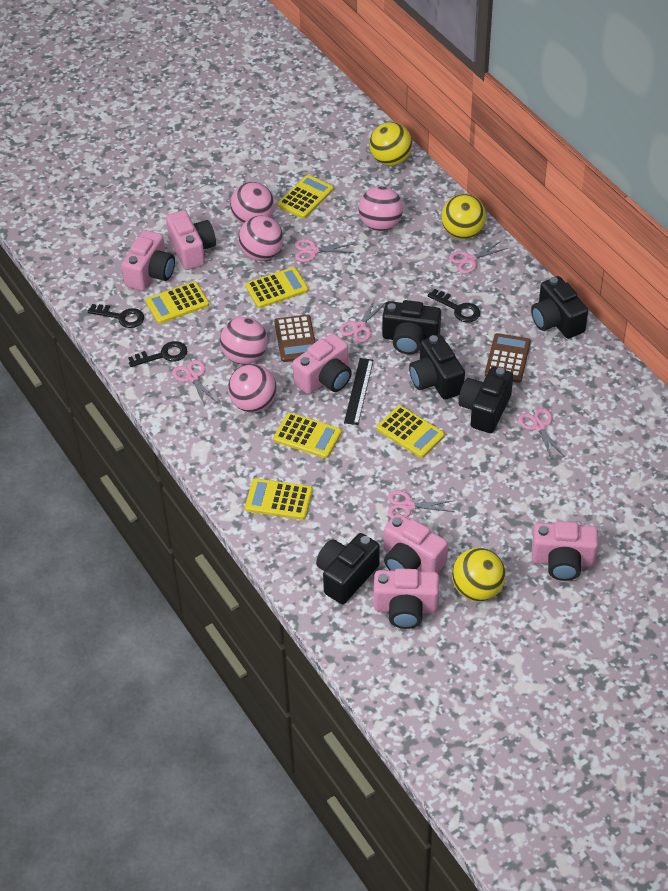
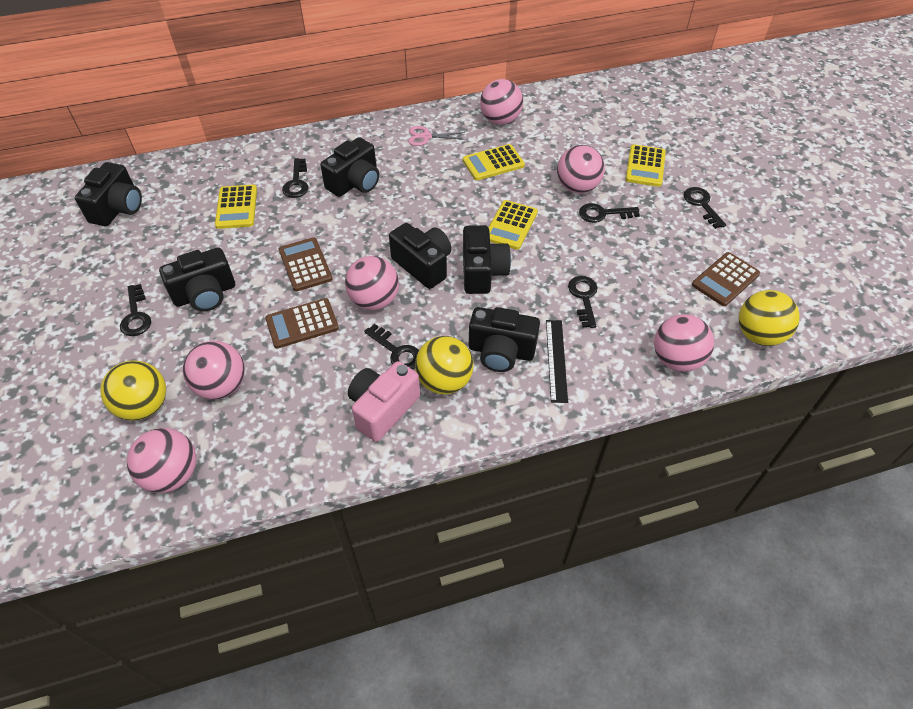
black camera: [316,533,380,604] [382,300,441,354] [409,334,465,400] [458,367,513,433] [531,276,588,339] = 5 -> [75,162,142,226] [159,247,235,311] [320,137,379,197] [389,223,452,289] [463,225,511,294] [469,307,540,372] = 6
black key: [87,304,144,328] [128,341,187,367] [428,289,480,322] = 3 -> [120,284,151,336] [282,158,308,198] [364,324,419,370] [568,276,597,328] [579,203,640,223] [684,187,726,229] = 6
brown calculator: [274,315,315,362] [485,333,531,383] = 2 -> [265,298,339,348] [279,237,333,291] [692,252,760,306] = 3
pink ball: [220,317,268,365] [228,364,277,413] [230,182,274,224] [238,216,283,261] [359,186,403,231] = 5 -> [127,428,196,493] [183,341,245,400] [345,256,399,310] [480,79,523,125] [557,145,605,194] [654,314,714,372] = 6
pink camera: [121,230,175,291] [166,210,216,270] [293,333,352,394] [374,568,439,629] [384,514,448,573] [532,521,598,581] = 6 -> [348,361,420,442] = 1
pink scissors: [172,360,216,407] [295,239,354,262] [339,299,386,343] [387,490,454,518] [449,241,508,274] [518,408,564,458] = 6 -> [408,126,465,146] = 1
yellow calculator: [145,281,209,324] [245,267,308,308] [245,478,313,520] [273,412,342,458] [278,175,334,219] [376,405,445,458] = 6 -> [215,185,257,229] [463,144,525,180] [488,200,538,250] [625,144,666,187] = 4

